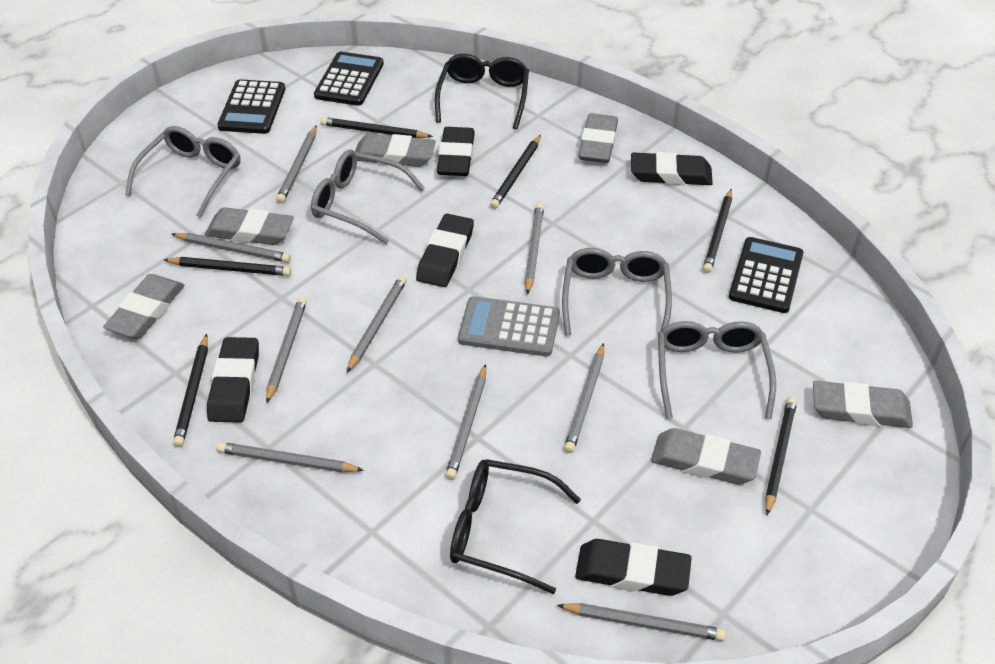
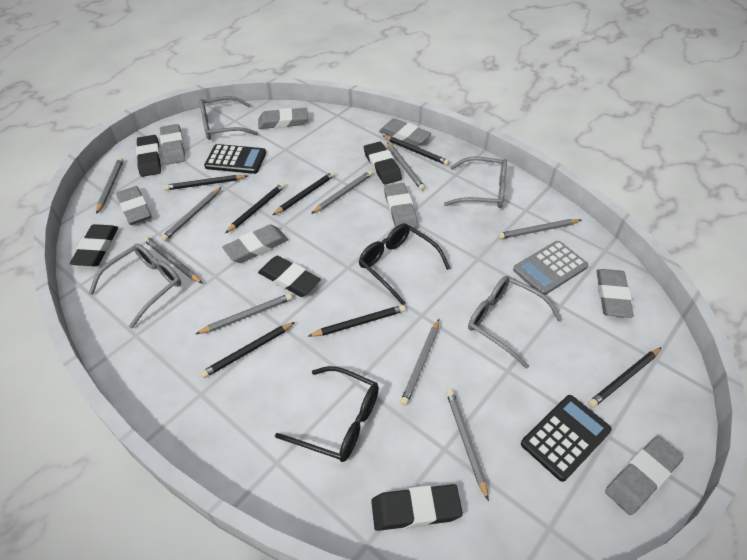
black calculator: [217,79,285,134] [314,52,384,106] [729,237,804,313] = 3 -> [204,144,266,174] [521,395,612,482] = 2
black pencil: [164,257,291,276] [173,334,208,447] [320,117,433,138] [490,135,541,209] [703,189,732,273] [765,397,797,515] = 6 -> [164,175,247,191] [200,322,295,378] [225,183,285,233] [273,171,335,215] [309,305,406,337] [383,136,449,165] [588,347,662,408] = 7
grey eraser: [103,274,184,338] [205,207,294,245] [355,134,436,167] [579,113,618,163] [651,428,761,485] [813,381,913,428] = 6 -> [116,186,152,225] [160,124,186,165] [222,224,288,263] [258,108,308,129] [379,118,432,147] [384,183,418,229] [596,269,634,318] [605,436,684,515] = 8

